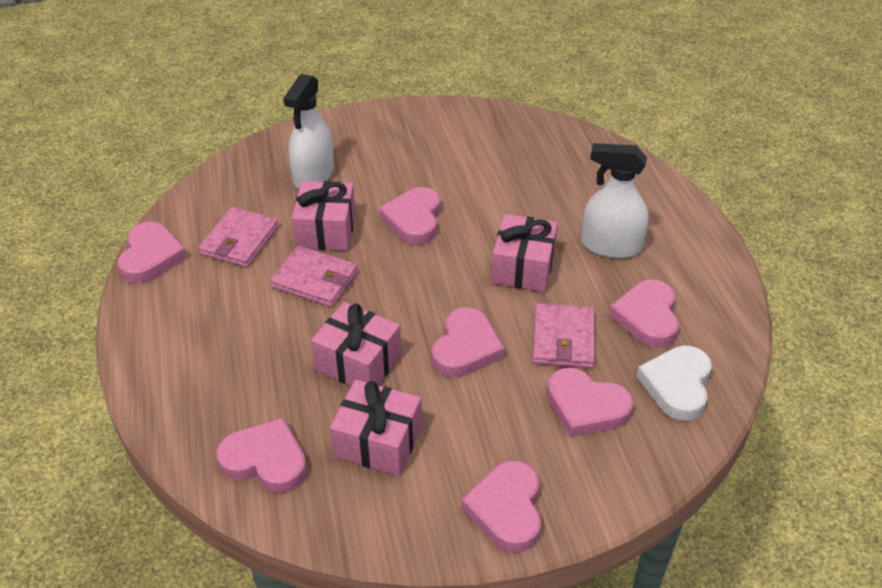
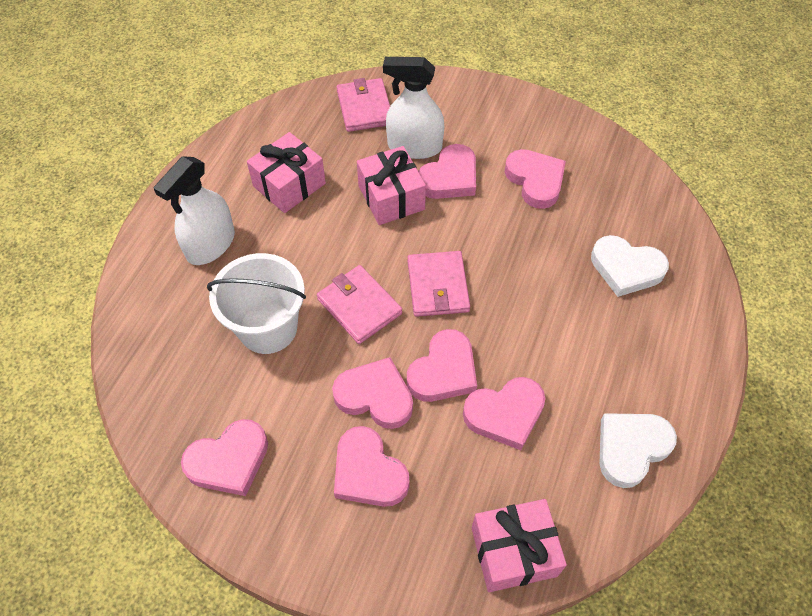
pink gift: [292,181,356,251] [311,302,401,386] [330,380,422,476] [491,214,558,292] = 4 -> [247,132,326,213] [357,146,426,225] [472,499,567,592] = 3
white bucket: none = 0 -> [207,253,306,354] = 1
white heart: [637,345,712,421] = 1 -> [591,235,669,297] [599,413,677,488] = 2

